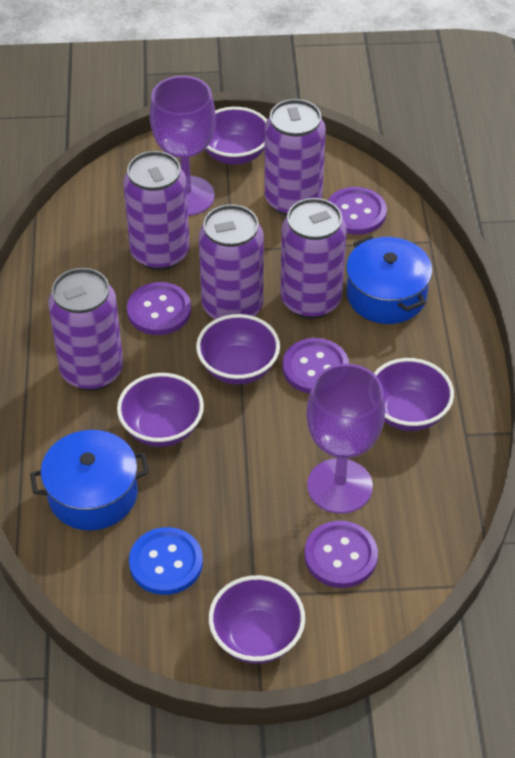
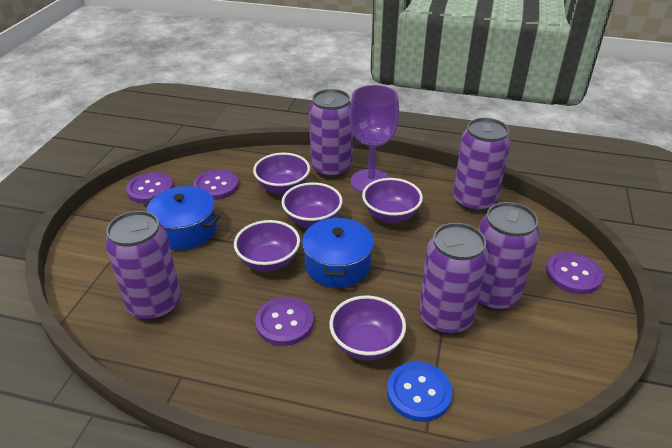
purple goblet: [150,76,216,216] [306,363,385,514] = 2 -> [349,85,399,193] = 1

